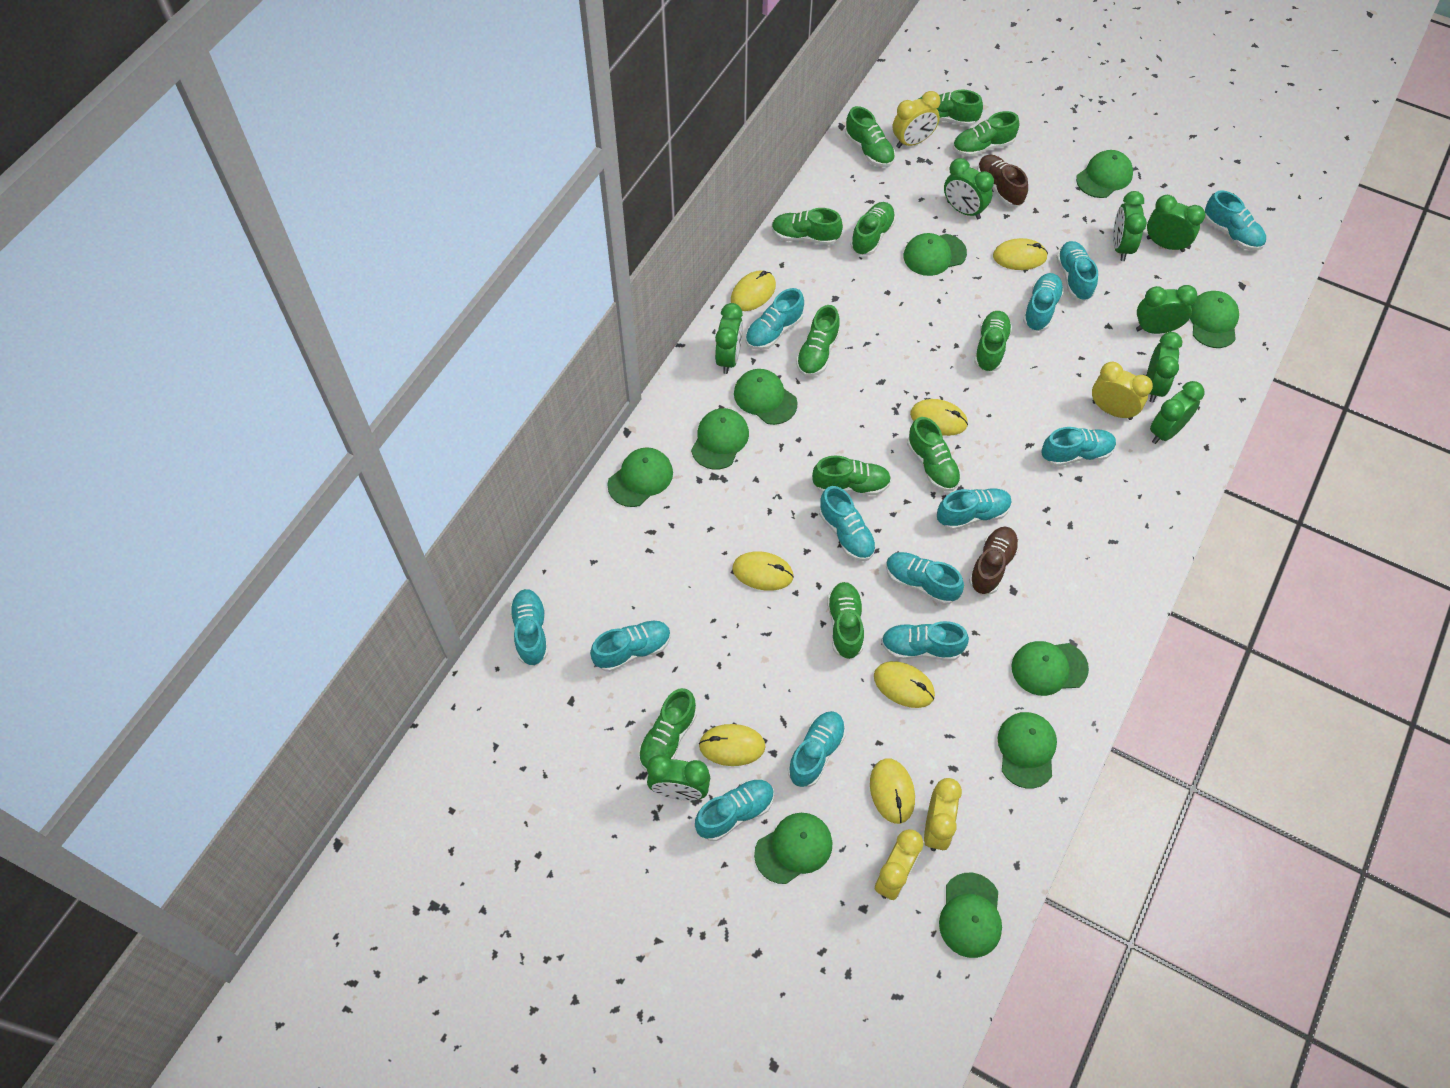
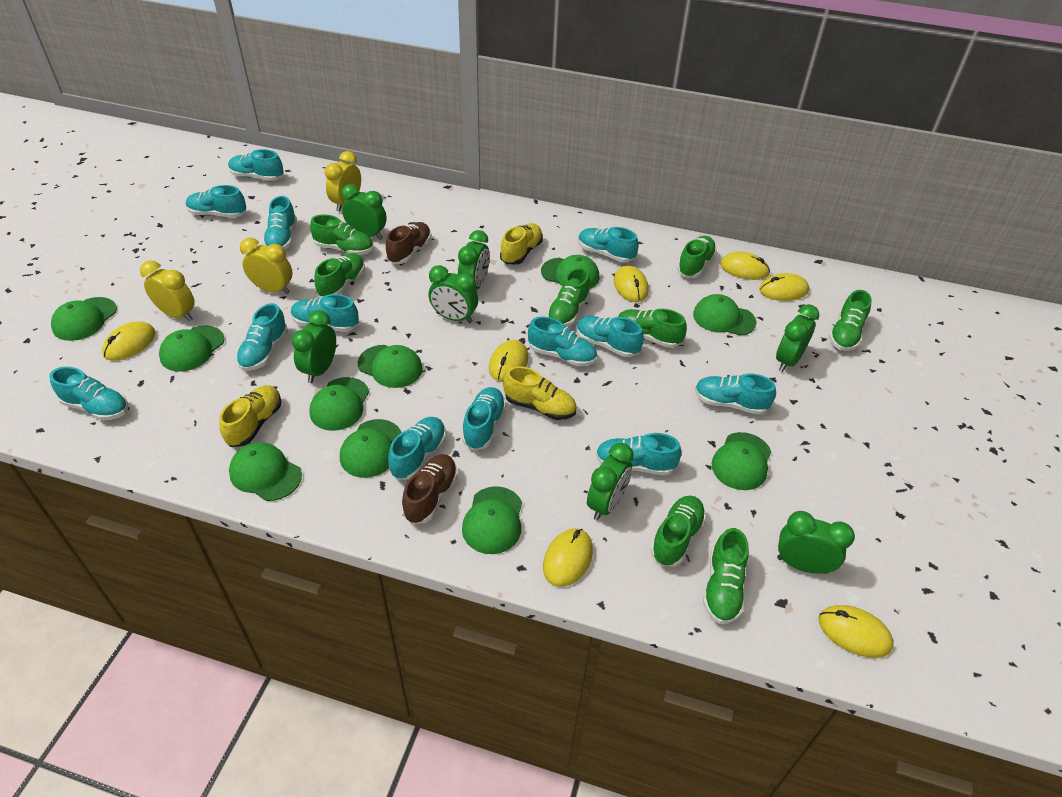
green clock: [647,755,710,801] [715,303,743,374] [944,158,994,219] [1113,191,1147,261] [1136,285,1197,334] [1147,195,1205,252] [1147,332,1183,403] [1150,381,1204,444] = 8 -> [291,310,336,383] [341,184,387,240] [429,265,478,323] [458,230,490,290] [587,443,634,520] [776,304,819,372] [777,511,855,574] = 7
green shoe: [638,688,697,771] [771,208,843,245] [796,305,840,377] [812,456,891,495] [827,582,864,659] [845,106,895,167] [850,202,896,255] [907,417,961,491] [919,90,983,126] [953,111,1019,157] [974,311,1012,372] = 11 -> [310,214,374,255] [314,253,365,297] [547,268,590,327] [617,309,687,348] [650,496,706,567] [677,236,717,278] [703,528,749,624] [829,290,872,351] = 8
yellow clock: [875,829,924,900] [893,91,941,148] [924,778,962,851] [1092,362,1153,420] = 4 -> [140,261,195,321] [240,238,293,294] [325,151,361,212] = 3
yellow shoe: none = 0 -> [219,385,281,447] [500,223,543,265] [503,366,576,420] = 3

